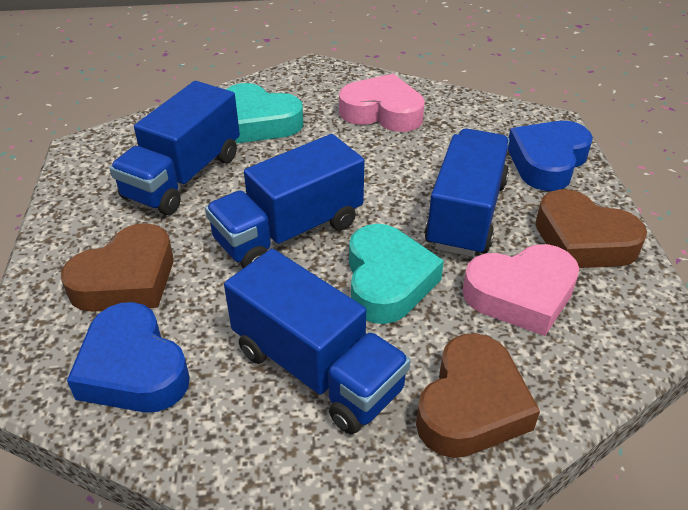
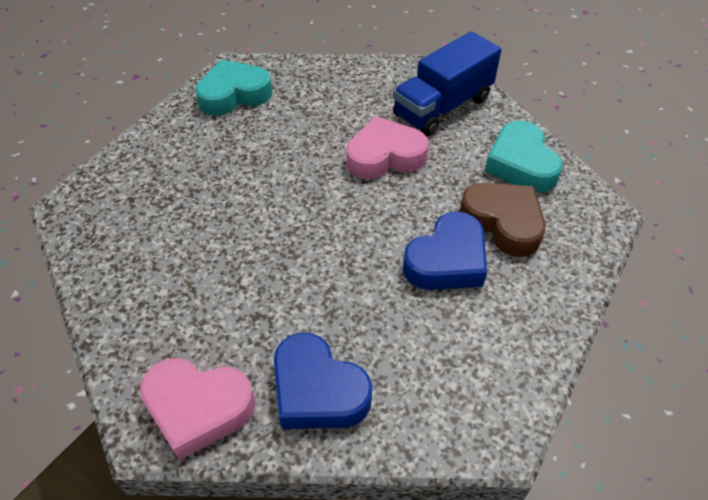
blue truck: [109,81,240,215] [205,134,365,268] [224,249,411,434] [425,128,510,257] = 4 -> [393,31,502,136] = 1
brown heart: [61,223,173,312] [416,333,540,458] [536,189,647,268] = 3 -> [460,183,546,257] = 1

